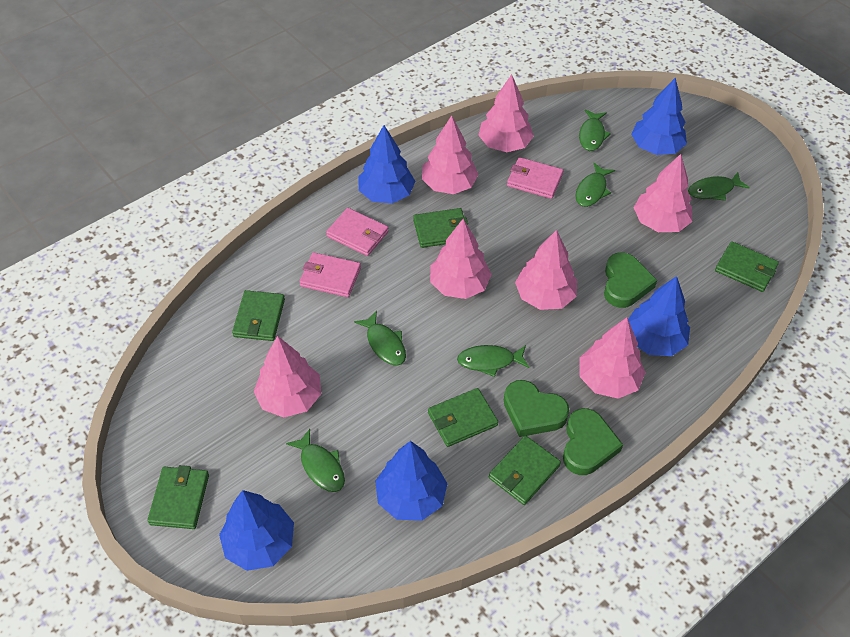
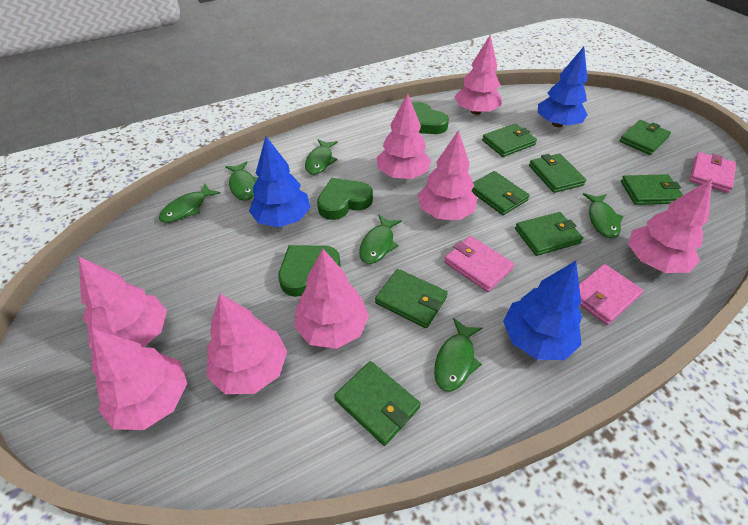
blue tree: [219,490,294,571] [358,125,415,203] [375,441,448,521] [628,276,690,356] [631,78,687,155] = 5 -> [249,137,311,227] [503,261,582,360] [538,47,588,127] = 3
green wallet: [147,465,209,529] [232,290,285,341] [413,208,468,248] [428,388,498,447] [489,435,561,505] [715,241,779,292] = 6 -> [334,361,421,446] [375,269,448,328] [471,171,530,215] [482,123,537,157] [515,212,583,256] [529,154,586,193] [619,120,671,155] [621,174,683,205] = 8
pink tree: [254,336,321,418] [422,115,479,194] [430,219,492,299] [478,74,534,152] [515,230,577,310] [580,317,646,399] [634,154,692,232] = 7 -> [79,257,167,348] [92,329,187,430] [207,293,287,394] [294,249,369,349] [377,93,431,179] [418,130,477,220] [454,35,502,115] [628,179,712,273] = 8

